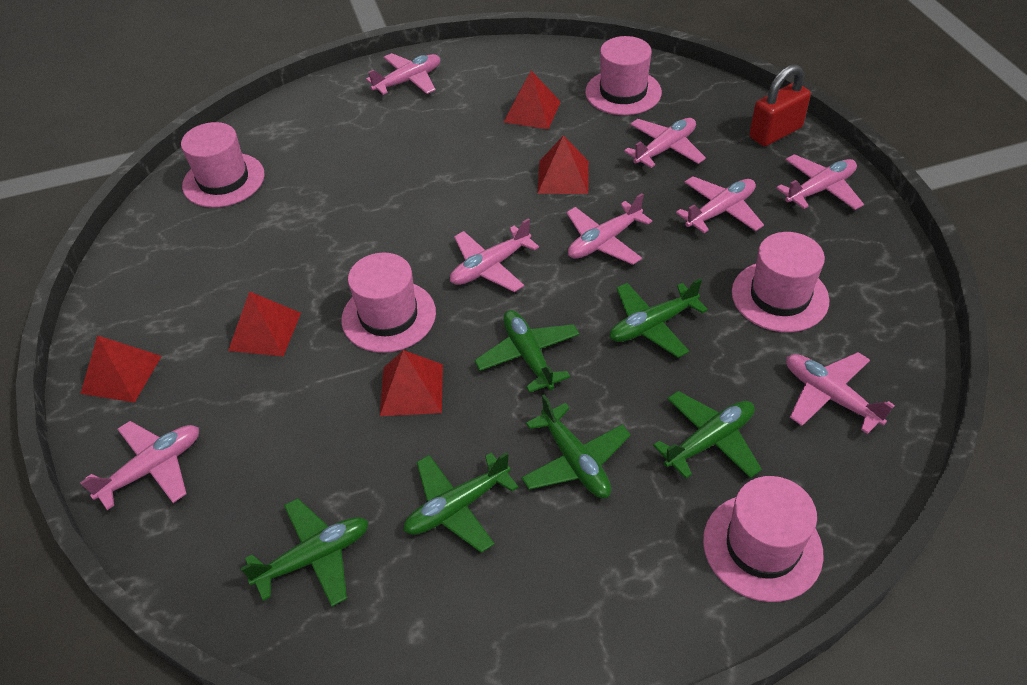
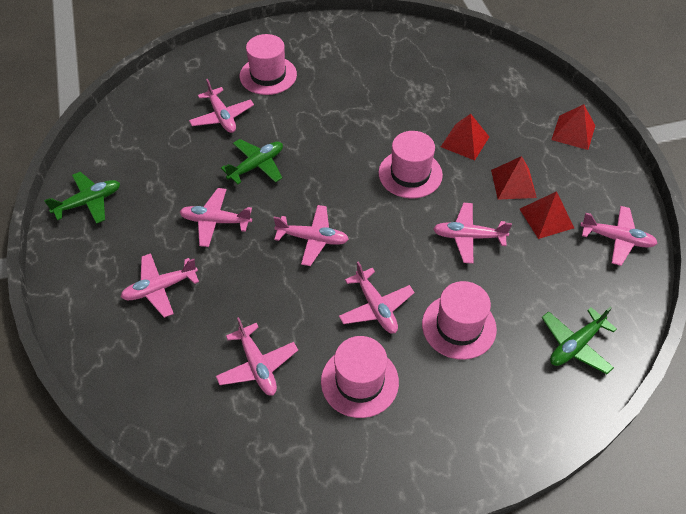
green plane: [240,498,368,607] [404,452,519,553] [474,310,580,393] [521,395,631,498] [610,279,708,358] [653,391,762,478] = 6 -> [44,172,120,224] [221,139,283,184] [542,307,617,374] = 3
pink hat: [181,122,265,208] [341,253,436,353] [585,36,662,115] [703,476,824,602] [732,232,830,332] = 5 -> [240,34,297,95] [321,336,399,418] [379,131,443,198] [422,281,497,360] = 4
red padlock: [749,64,811,146] = 1 -> none = 0
red pyramid: [80,335,162,403] [228,291,301,356] [380,350,443,416] [504,71,561,129] [537,135,589,194] = 5 -> [441,114,489,161] [491,156,537,200] [520,191,574,239] [551,104,595,150] = 4

